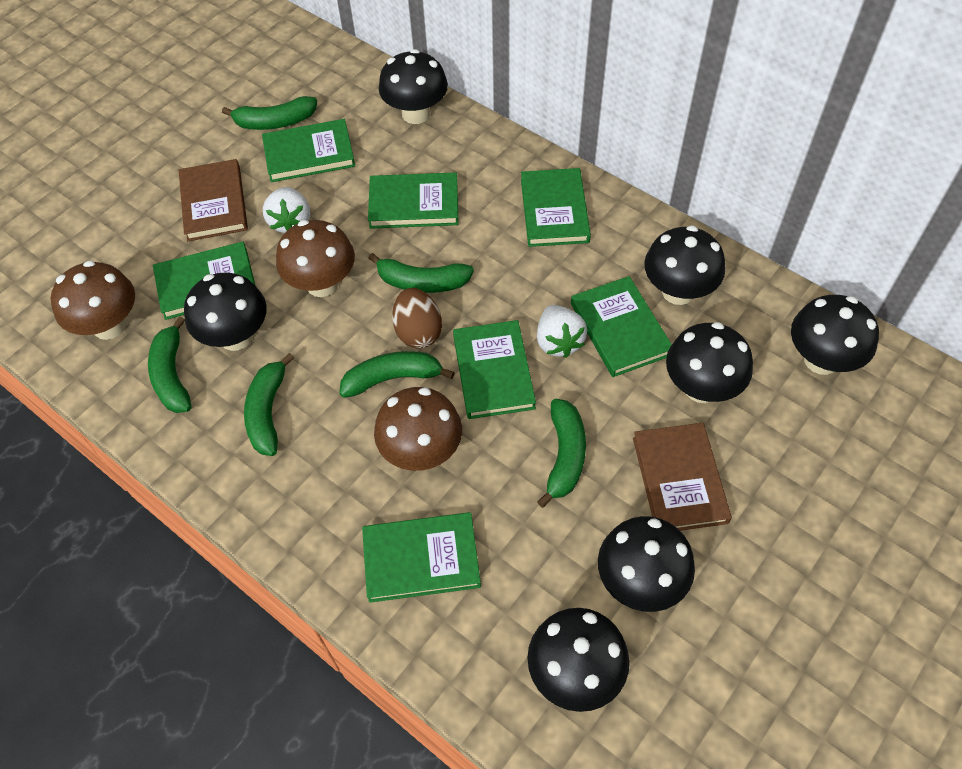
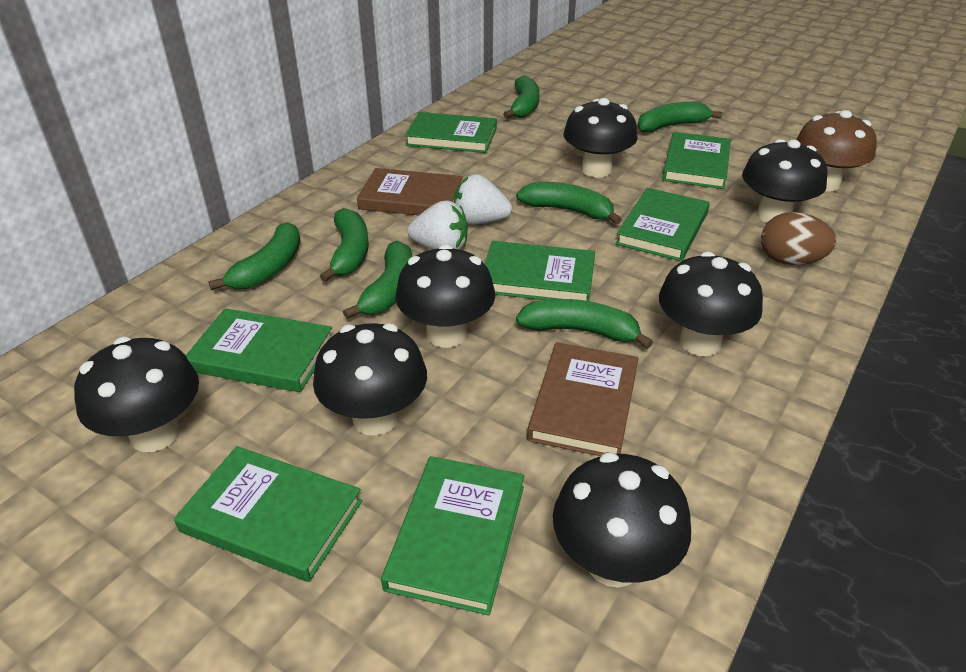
brown mushroom: [51,261,135,340] [276,220,355,297] [374,387,462,471] = 3 -> [796,110,877,191] = 1
green banana: [148,316,191,413] [222,96,317,130] [244,353,294,456] [340,351,455,398] [368,253,474,293] [537,399,586,508] = 6 -> [208,222,301,290] [320,208,369,282] [343,241,412,319] [503,76,540,118] [516,182,622,224] [516,299,653,349] [638,102,722,132] = 7

